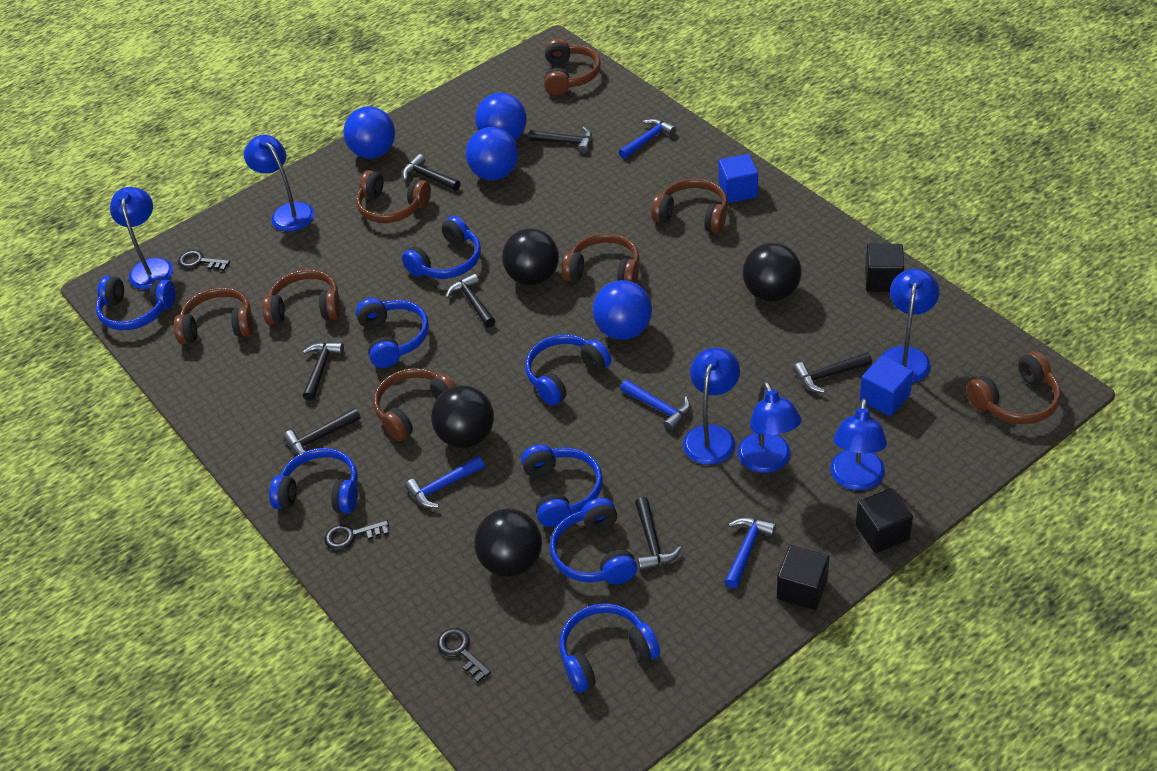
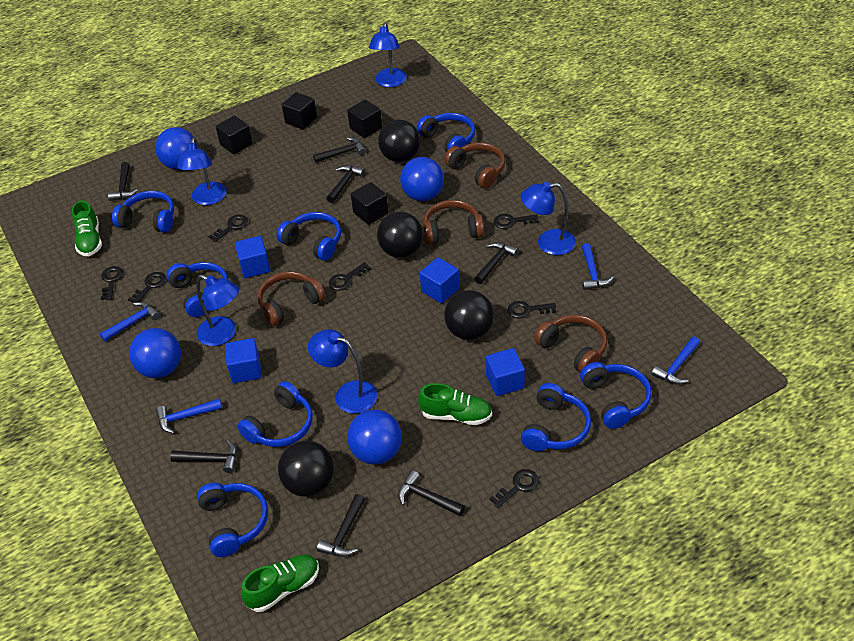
black cube: [777,545,829,610] [855,488,913,553] [865,244,904,292] = 3 -> [216,116,253,155] [282,92,317,130] [347,100,382,138] [351,182,389,225] = 4
black key: [178,250,230,270] [325,520,389,550] [437,628,491,682] = 3 -> [101,266,123,300] [128,272,166,304] [209,215,248,242] [329,262,371,291] [490,469,539,508] [494,214,539,229] [508,301,556,318] = 7
blue cube: [718,154,758,203] [860,355,913,416] = 2 -> [225,338,262,383] [235,236,270,278] [420,257,460,304] [486,348,525,396] = 4
blue lamp: [110,187,173,289] [244,135,314,232] [683,347,740,465] [738,382,802,473] [830,398,887,490] [882,269,939,383] = 6 -> [177,138,226,205] [196,274,239,346] [308,329,378,414] [369,22,407,87] [521,182,576,255] = 5
brown headphones: [174,287,254,345] [262,270,341,325] [356,170,431,223] [374,368,457,441] [544,38,601,95] [562,233,639,284] [651,178,728,233] [966,351,1061,424] = 8 -> [257,272,325,326] [423,200,484,244] [444,142,505,189] [534,315,607,372] = 4
green shoe: none = 0 -> [72,200,102,256] [241,554,319,612] [418,383,492,425] = 3

